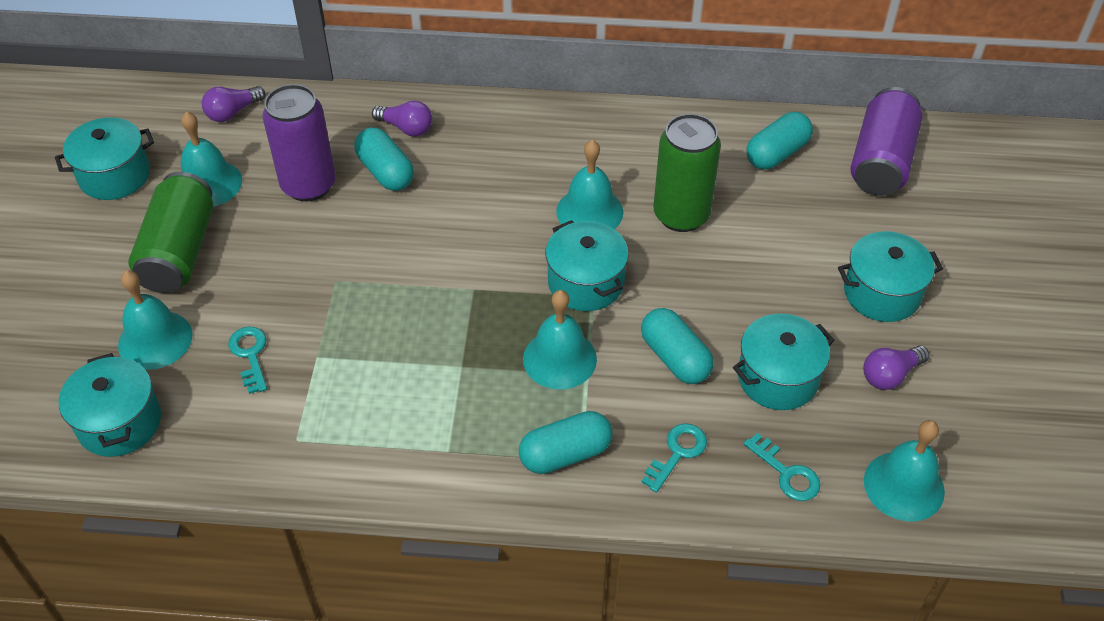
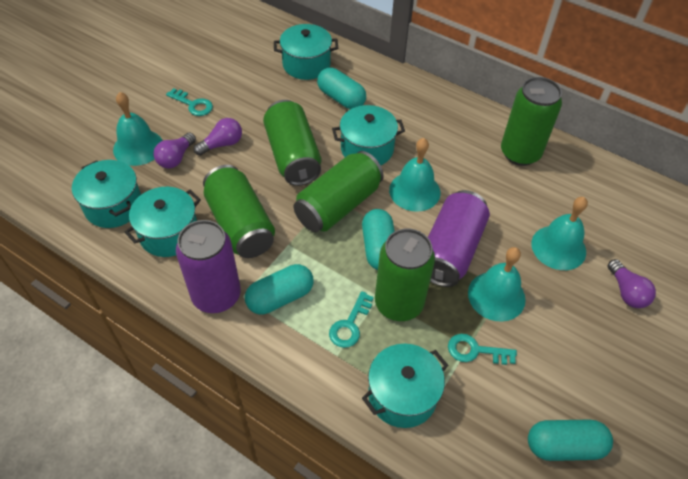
green can: [128,172,213,293] [653,114,721,232] = 2 -> [203,165,275,258] [263,100,321,186] [294,151,384,232] [375,229,435,321] [501,77,562,166] = 5
turquoise bell: [118,270,193,370] [181,111,242,207] [523,290,597,390] [556,140,623,229] [864,420,945,522] = 5 -> [113,92,163,166] [389,138,440,212] [468,247,526,322] [531,197,588,270] = 4

